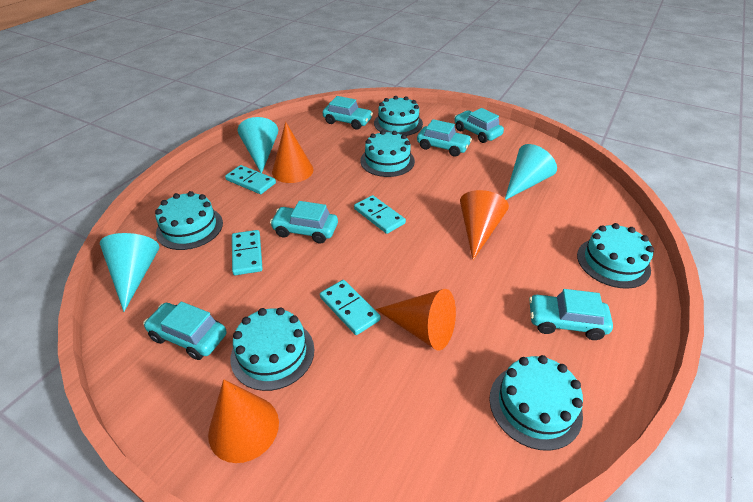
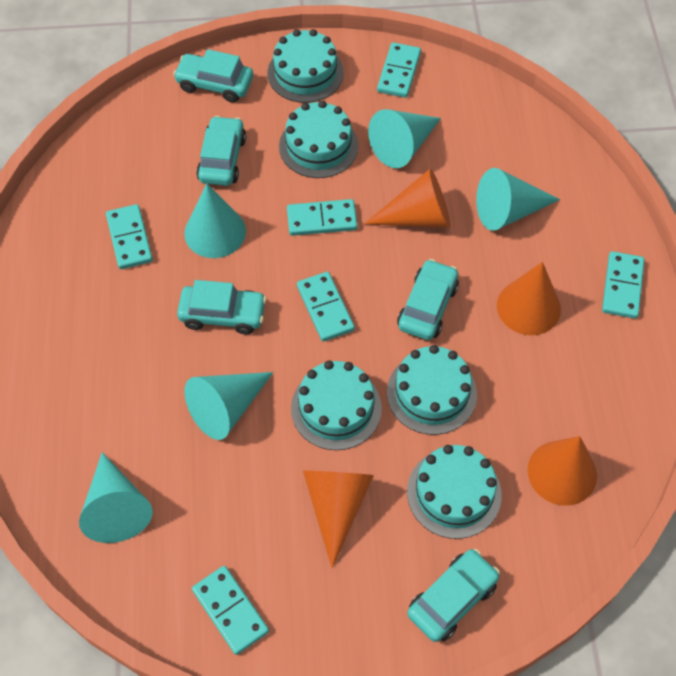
turquoise cake: [155,191,223,250] [231,307,314,391] [360,130,415,177] [374,96,423,136] [489,355,583,451] [577,223,654,289] = 6 -> [268,29,344,103] [279,100,359,178] [291,360,382,450] [387,345,477,435] [407,445,502,539] = 5
turquoise car: [143,302,227,360] [270,201,338,243] [323,96,373,130] [417,119,472,157] [454,108,504,143] [529,289,613,340] = 6 -> [173,49,253,103] [177,280,267,334] [196,116,246,186] [397,259,459,340] [407,549,500,642] = 5
turquoise cone: [100,233,159,312] [238,117,278,173] [505,144,557,200] = 3 -> [79,452,152,543] [184,184,246,258] [184,372,273,440] [368,109,441,168] [476,168,560,231] = 5
turquoise domino: [225,165,276,194] [232,230,263,275] [320,280,381,335] [354,195,406,234] = 4 -> [106,204,153,269] [192,566,269,655] [287,199,357,236] [297,272,355,342] [377,42,421,98] [602,251,645,319] = 6

